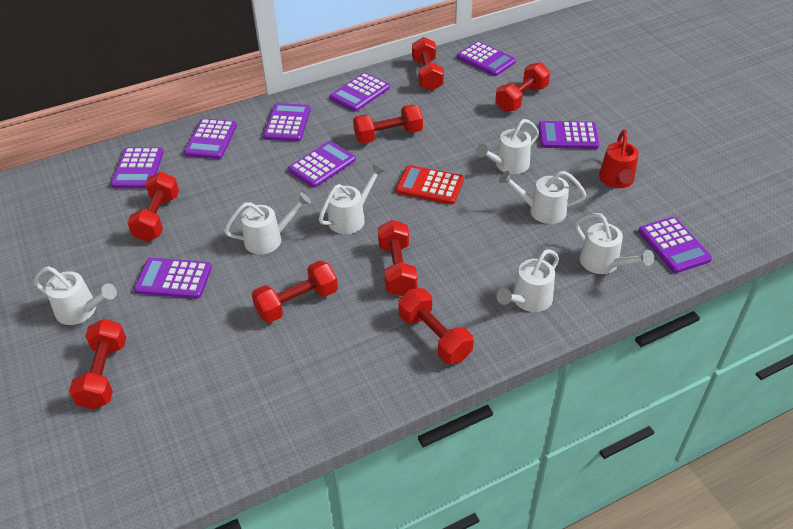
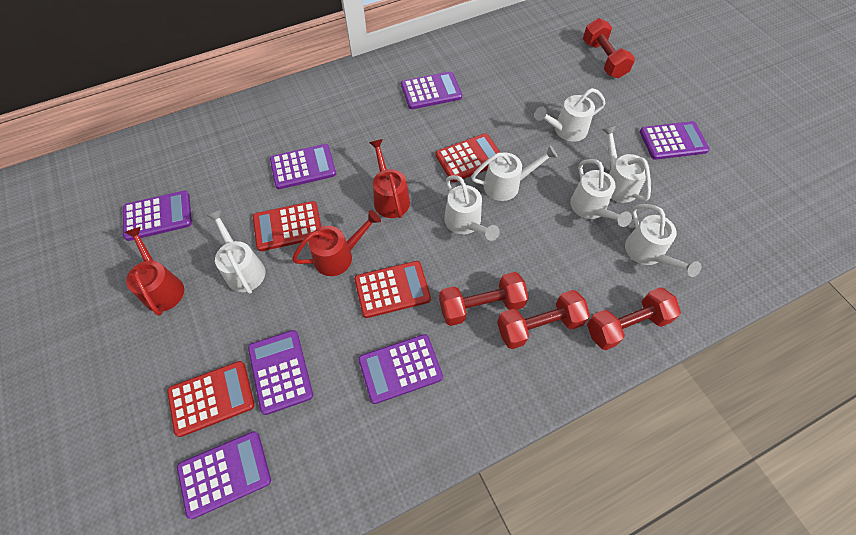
purple calculator: [111,147,164,189] [134,258,212,299] [184,118,237,159] [263,103,311,142] [288,141,356,188] [330,72,390,112] [457,41,516,76] [539,121,599,149] [638,217,712,273] = 9 -> [123,191,192,241] [177,431,271,519] [248,330,313,415] [270,144,336,189] [358,334,443,404] [401,71,462,109] [640,121,710,160] = 7
red calculator: [396,165,464,205] = 1 -> [167,361,255,437] [253,201,321,251] [354,261,431,318] [436,133,501,182] = 4
red dumbbell: [69,319,126,409] [127,172,179,242] [252,260,338,323] [353,104,423,144] [378,220,417,296] [398,288,474,364] [412,37,444,91] [495,62,550,112] = 8 -> [439,272,528,326] [497,290,590,349] [583,18,635,78] [587,287,681,350] = 4
red watering can: [599,130,639,188] = 1 -> [124,227,184,316] [292,210,381,276] [369,139,410,218] = 3

